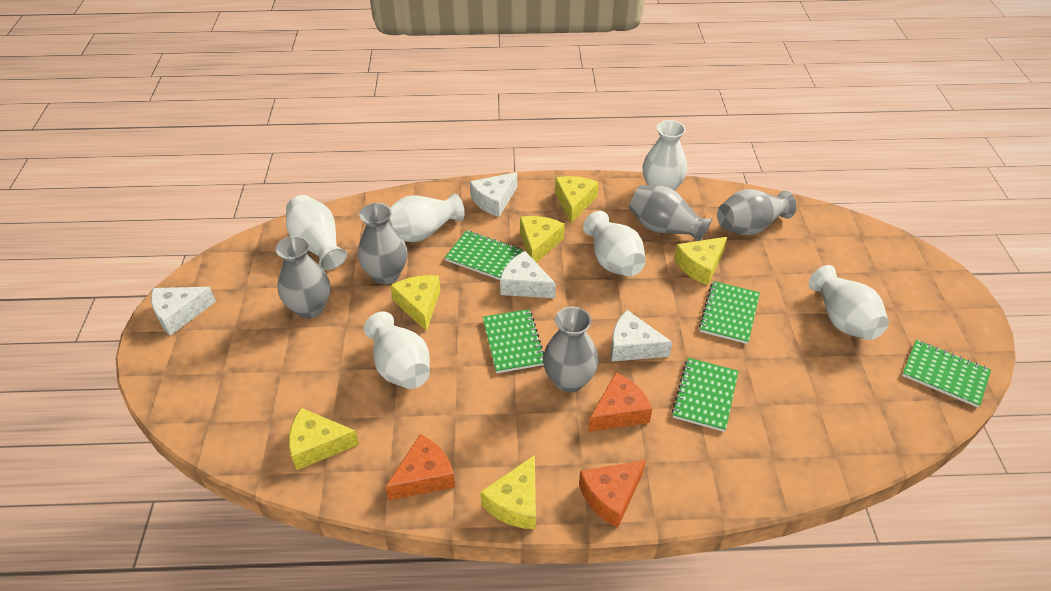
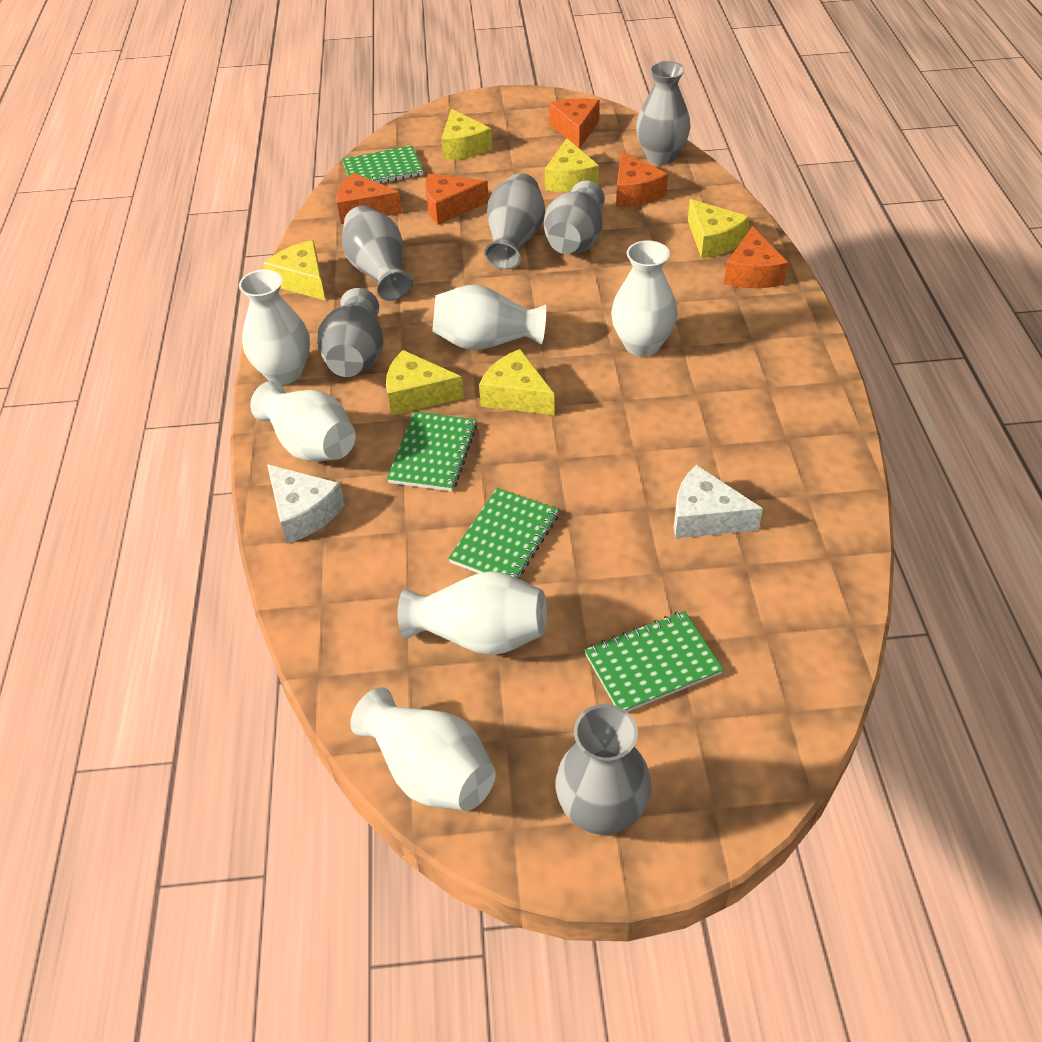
green notebook: [445,230,522,280] [483,309,544,373] [672,358,739,432] [699,281,760,344] [902,340,991,408] = 5 -> [342,145,424,184] [387,412,477,491] [448,488,559,579] [584,611,724,712] = 4
grey vase: [276,236,330,319] [358,203,407,284] [543,307,598,393] [629,185,712,241] [717,189,796,235] = 5 -> [317,288,384,377] [342,205,413,301] [484,173,545,270] [543,180,605,254] [556,704,651,835] [636,61,691,165] = 6
orange cheese: [385,434,455,500] [579,460,646,528] [588,373,652,432] = 3 -> [336,173,402,224] [425,174,489,225] [549,98,600,149] [616,152,668,207] [724,226,788,288] = 5
white cheese: [151,287,216,336] [470,172,517,217] [500,251,556,298] [611,310,672,361] = 4 -> [267,464,345,543] [674,465,763,539] = 2

